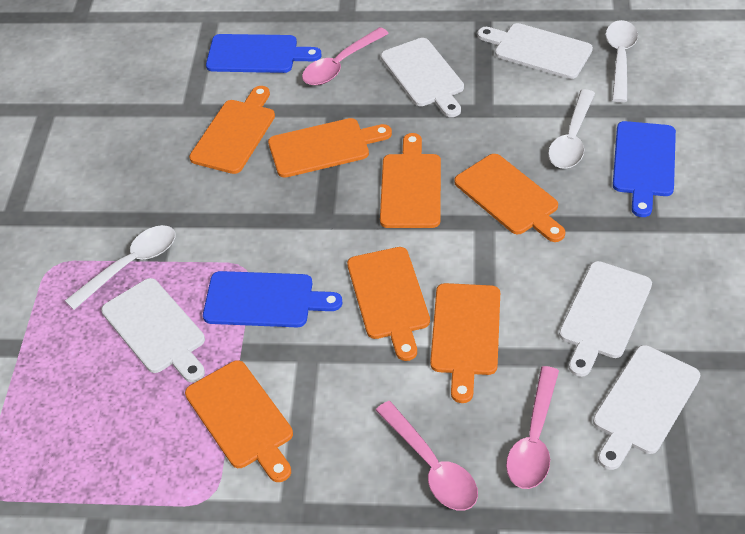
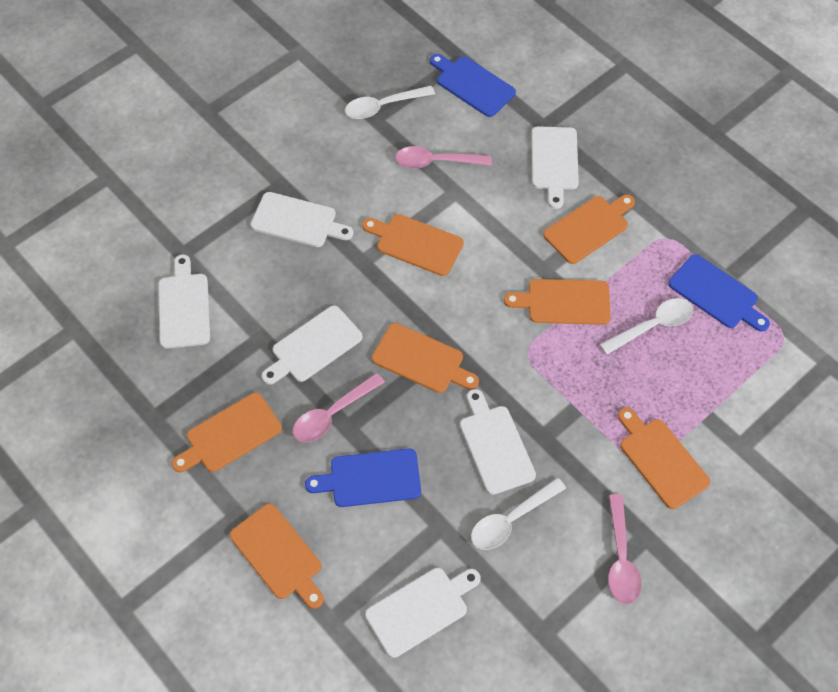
white cutting board: [101,278,205,383] [381,38,464,117] [477,23,593,79] [559,261,652,377] [593,345,701,470] = 5 -> [158,254,210,349] [250,192,353,247] [262,306,363,385] [365,568,481,658] [460,389,536,495] [531,127,579,209] = 6

